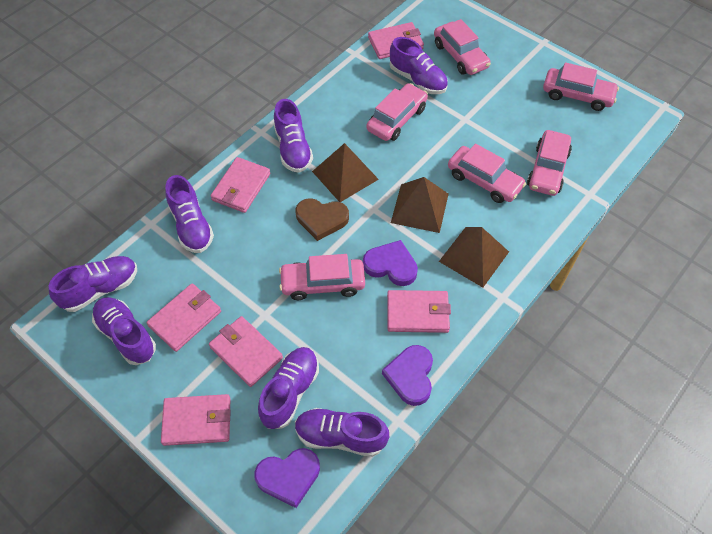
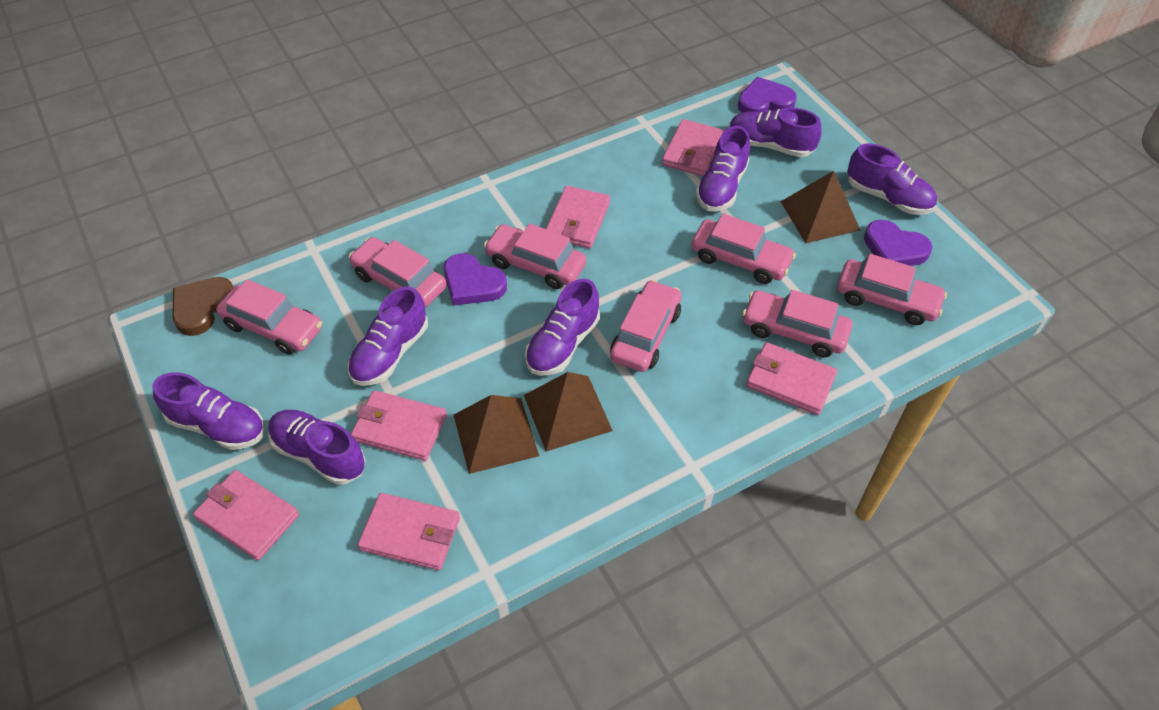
pink car: [279,254,365,300] [367,83,428,141] [434,19,491,75] [448,143,526,203] [527,130,572,196] [543,62,619,111] = 6 -> [216,279,322,354] [349,237,447,307] [484,224,586,289] [610,280,682,372] [691,213,796,284] [742,290,853,357] [837,254,947,325] = 7

